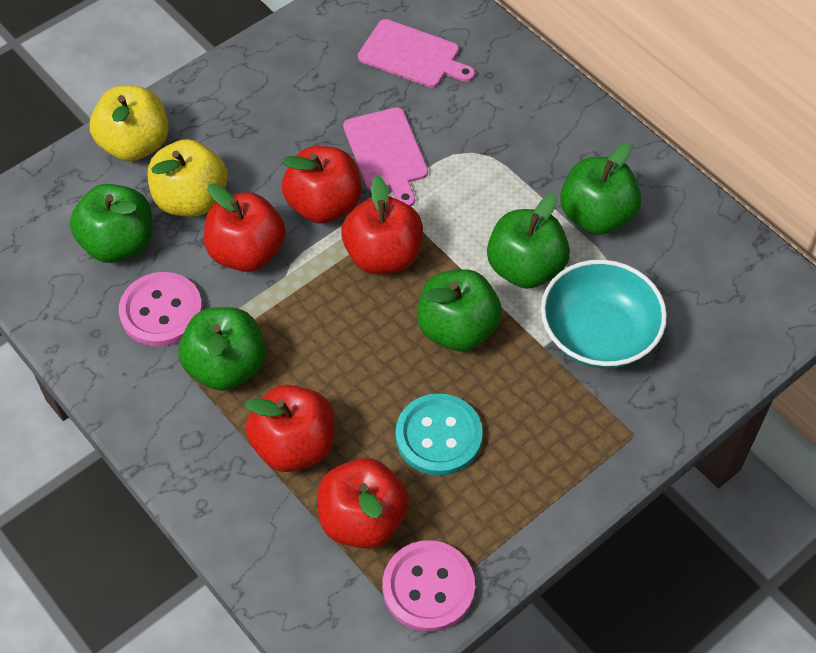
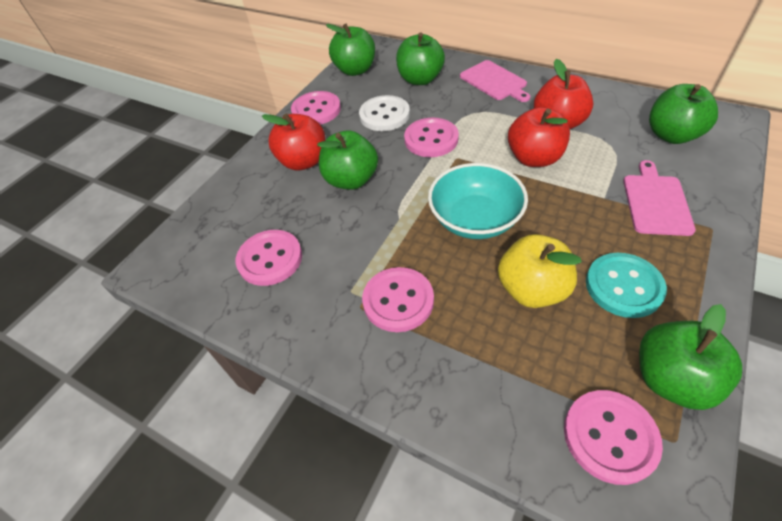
pink button: [119,272,203,347] [383,540,475,632] = 2 -> [236,230,302,286] [291,91,341,125] [362,267,434,332] [404,118,459,157] [564,390,663,485] = 5
red apple: [204,183,286,272] [244,385,334,472] [282,146,362,224] [317,458,409,549] [341,175,423,274] = 5 -> [262,113,326,170] [508,107,570,167] [534,59,593,129] = 3
white button: none = 0 -> [359,95,410,131] = 1
yellow apple: [90,86,169,161] [148,139,228,217] = 2 -> [498,234,582,308] = 1

